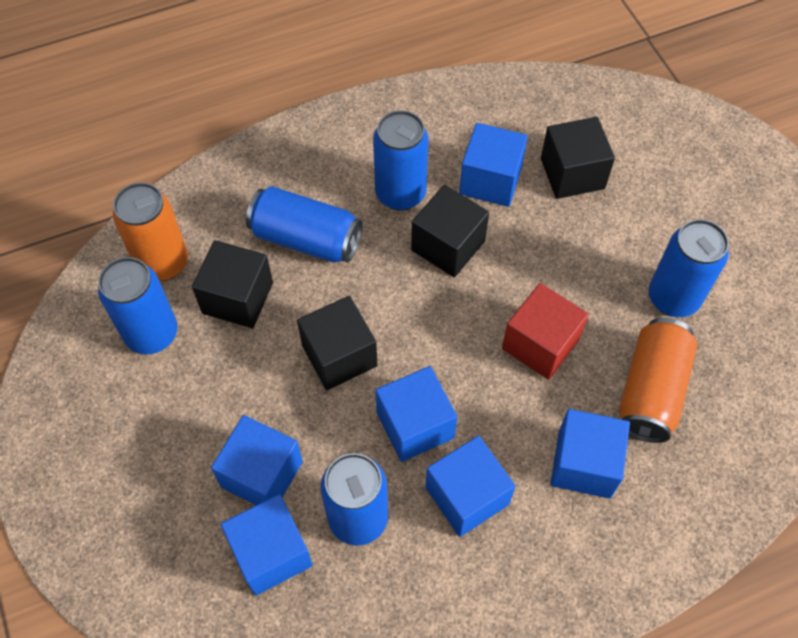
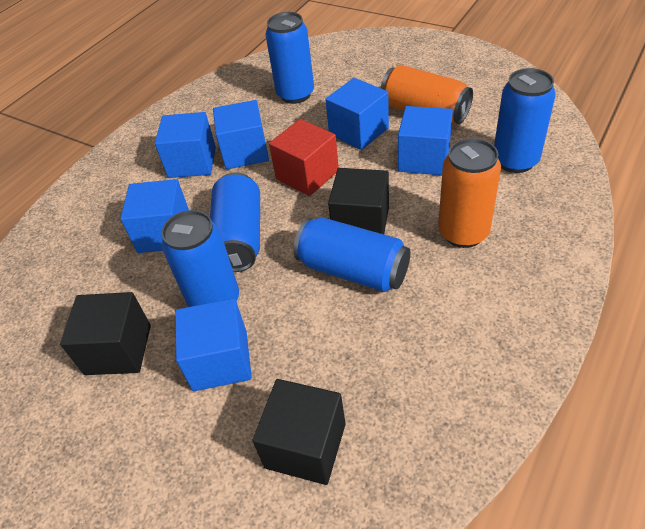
black cube: [192,240,273,328] [297,296,377,390] [411,185,489,278] [541,117,615,199] = 4 -> [60,292,151,375] [252,379,346,485] [328,168,389,234] = 3

